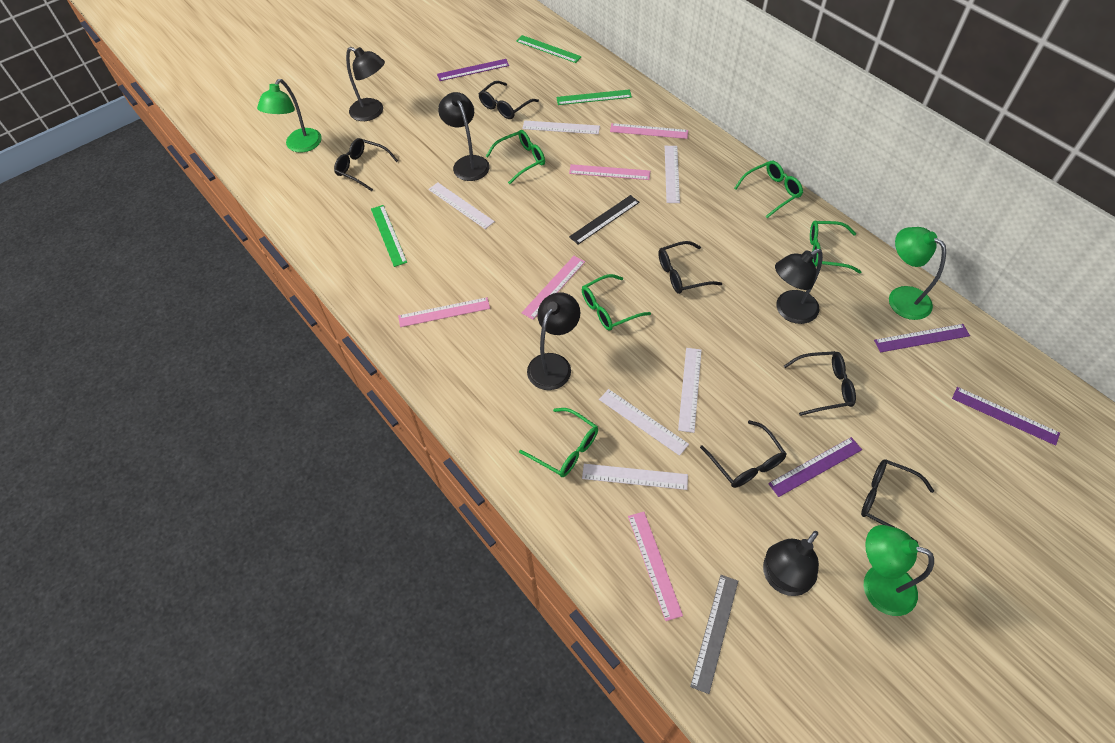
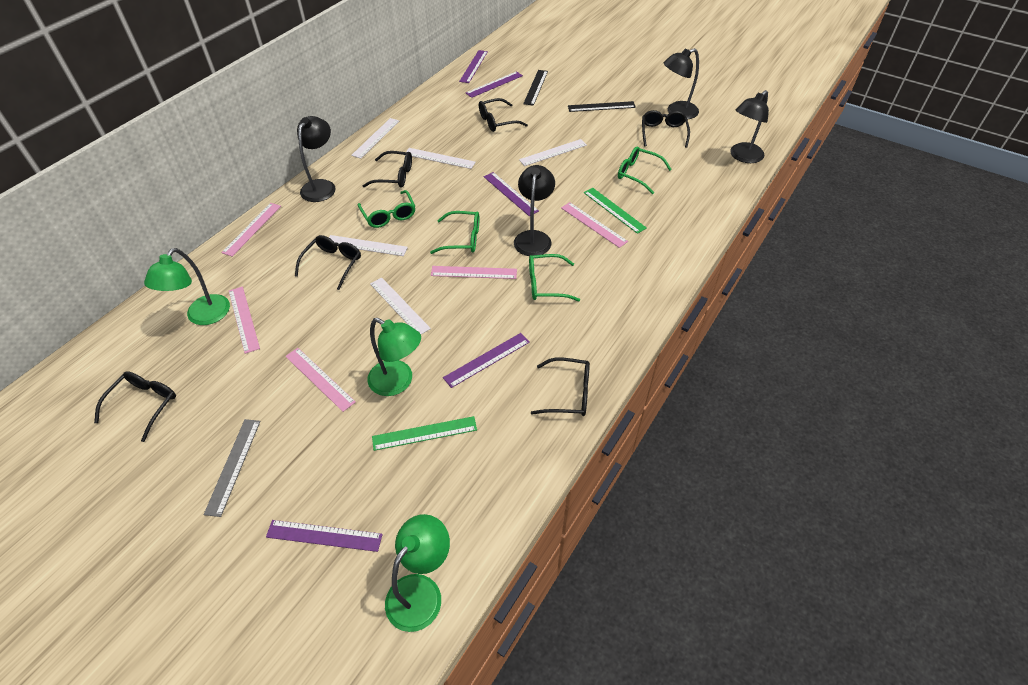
black lamp: [346,47,385,121] [438,92,490,181] [527,292,580,390] [763,531,819,596] [775,249,823,324] = 5 -> [297,116,335,202] [514,165,555,256] [664,48,699,119] [730,90,769,163] = 4
black ruler: [569,195,640,244] = 1 -> [523,70,548,106] [568,101,636,112] = 2
green glasses: [486,130,545,184] [519,408,598,477] [582,274,651,331] [734,161,803,218] [810,221,861,273] = 5 -> [358,190,415,228] [430,211,479,254] [529,254,580,302] [618,146,672,194] = 4
green ruler: [371,205,407,267] [516,35,582,63] [557,89,632,105] = 3 -> [372,416,477,451] [584,188,647,234] = 2
purple ruler: [437,59,509,81] [768,437,862,497] [874,324,970,353] [952,387,1060,446] = 4 -> [266,520,383,552] [443,333,530,388] [459,50,488,83] [466,71,523,98] [484,172,539,216] = 5
white ruler: [428,182,495,229] [522,120,600,134] [582,464,688,490] [599,389,689,456] [665,146,680,203] [678,348,702,433] = 6 -> [329,235,408,256] [351,118,399,159] [370,277,431,334] [406,148,476,169] [519,139,587,166] = 5

